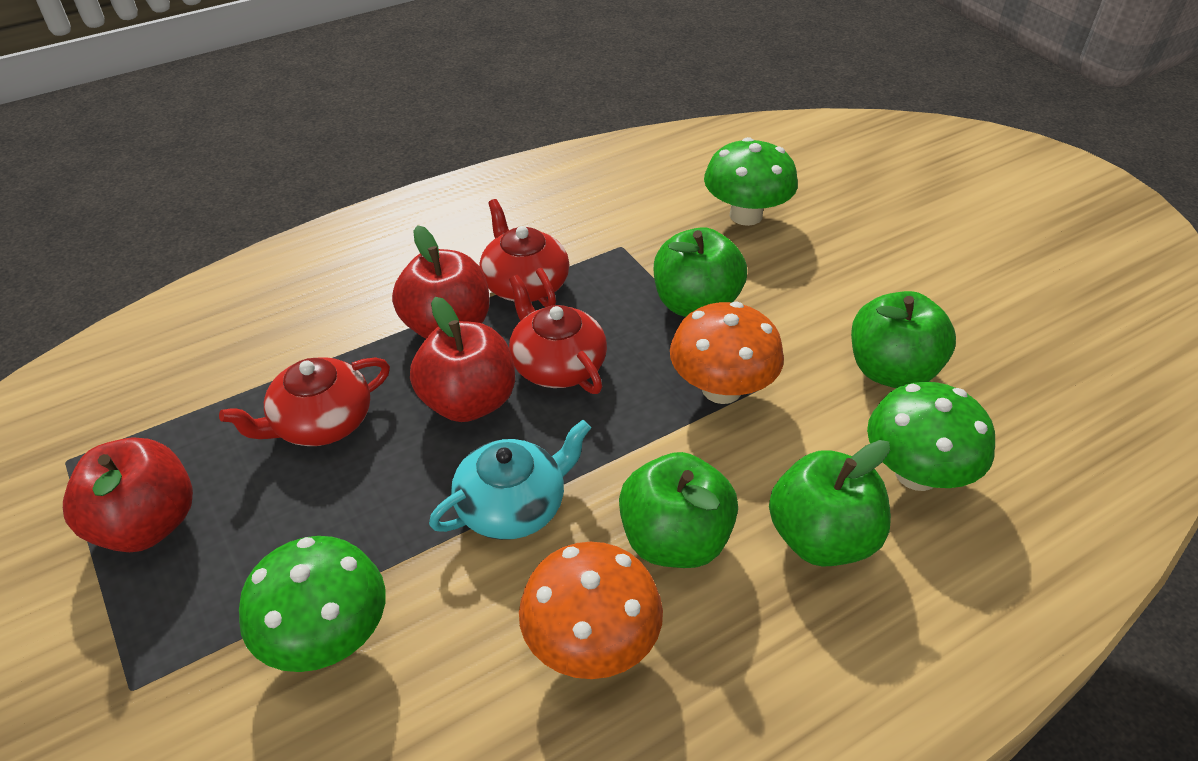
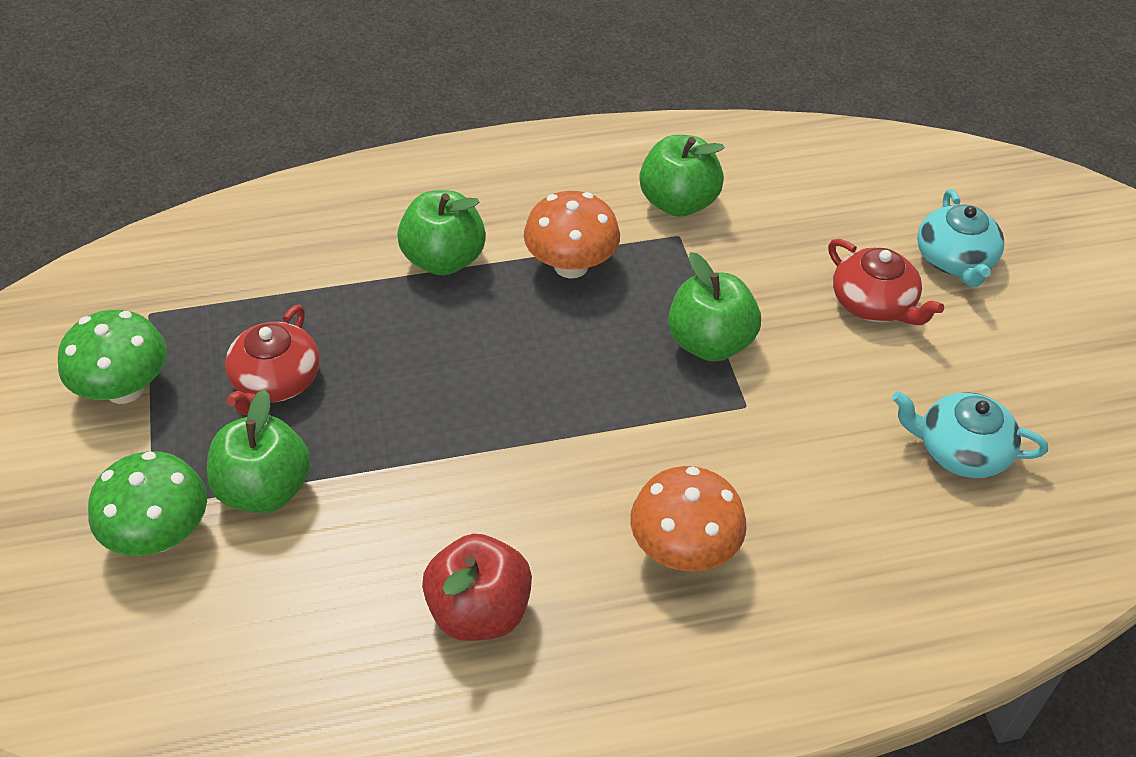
green mushroom: [239,536,386,672] [704,137,798,226] [867,382,995,491] = 3 -> [58,310,167,404] [88,451,207,556] = 2
red apple: [63,437,193,552] [392,225,489,339] [410,297,515,422] = 3 -> [422,534,532,641] = 1
red teapot: [219,357,390,446] [480,199,569,307] [509,275,607,394] = 3 -> [225,305,320,415] [828,239,944,325] = 2
turquoise teapot: [429,420,591,540] = 1 -> [892,391,1048,478] [917,189,1005,287] = 2

